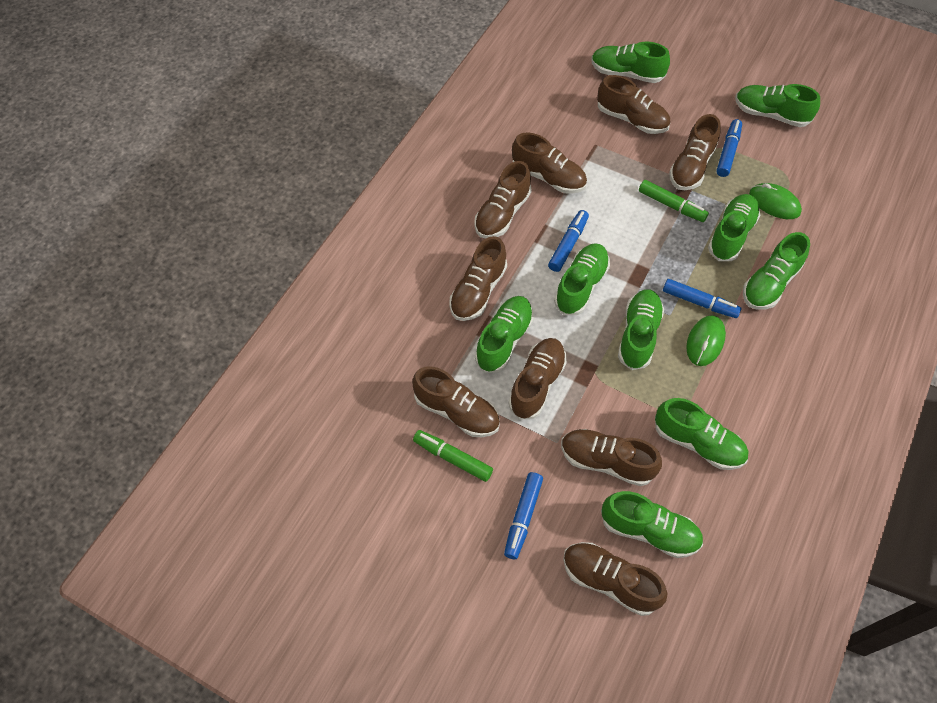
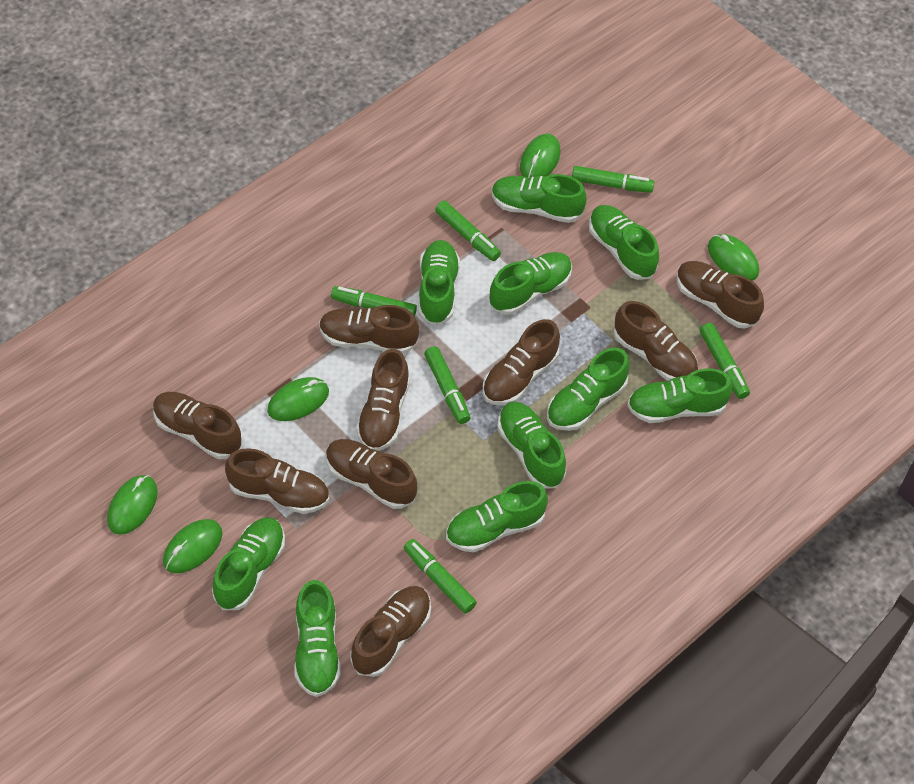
blue marker: [504,472,543,559] [548,210,589,272] [663,279,741,318] [716,119,742,177] = 4 -> none = 0
green marker: [413,430,493,482] [639,180,709,222] = 2 -> [331,286,417,317] [404,539,477,613] [424,346,470,424] [435,201,501,261] [572,166,654,193] [700,323,750,399] = 6
green mouse: [686,315,726,366] [749,183,802,219] = 2 -> [107,475,158,535] [163,519,223,573] [267,377,329,421] [520,134,560,178] [708,234,759,281] = 5
green shoe: [475,296,534,373] [554,243,610,315] [591,42,670,83] [601,491,703,558] [618,289,664,370] [655,398,748,470] [708,194,760,261] [735,84,820,127] [743,232,810,309] = 9 -> [212,517,285,610] [294,580,340,697] [419,240,460,325] [446,481,548,552] [489,252,572,315] [491,174,586,223] [497,401,566,488] [547,348,630,431] [589,205,659,280] [627,368,732,423] = 10

